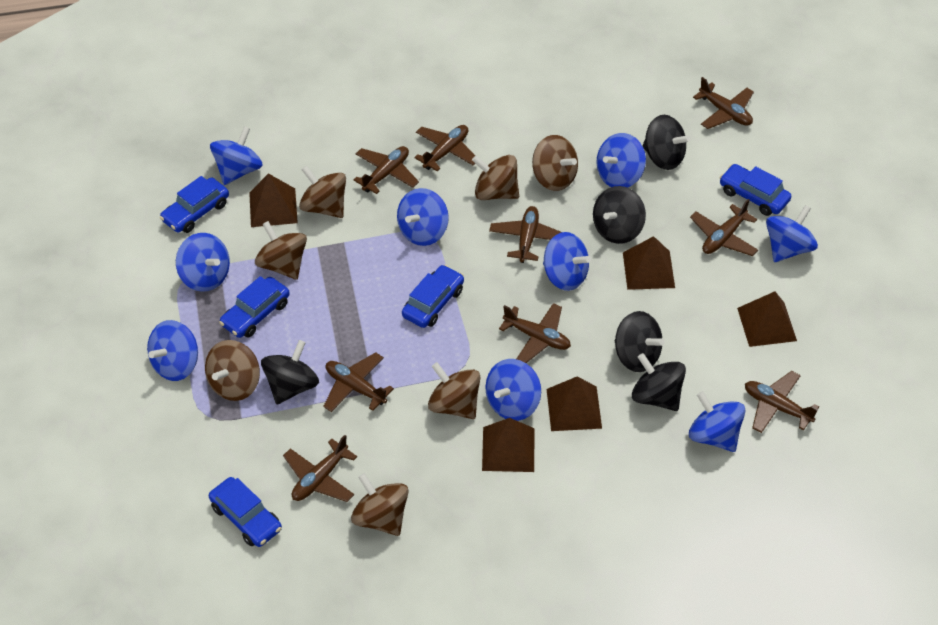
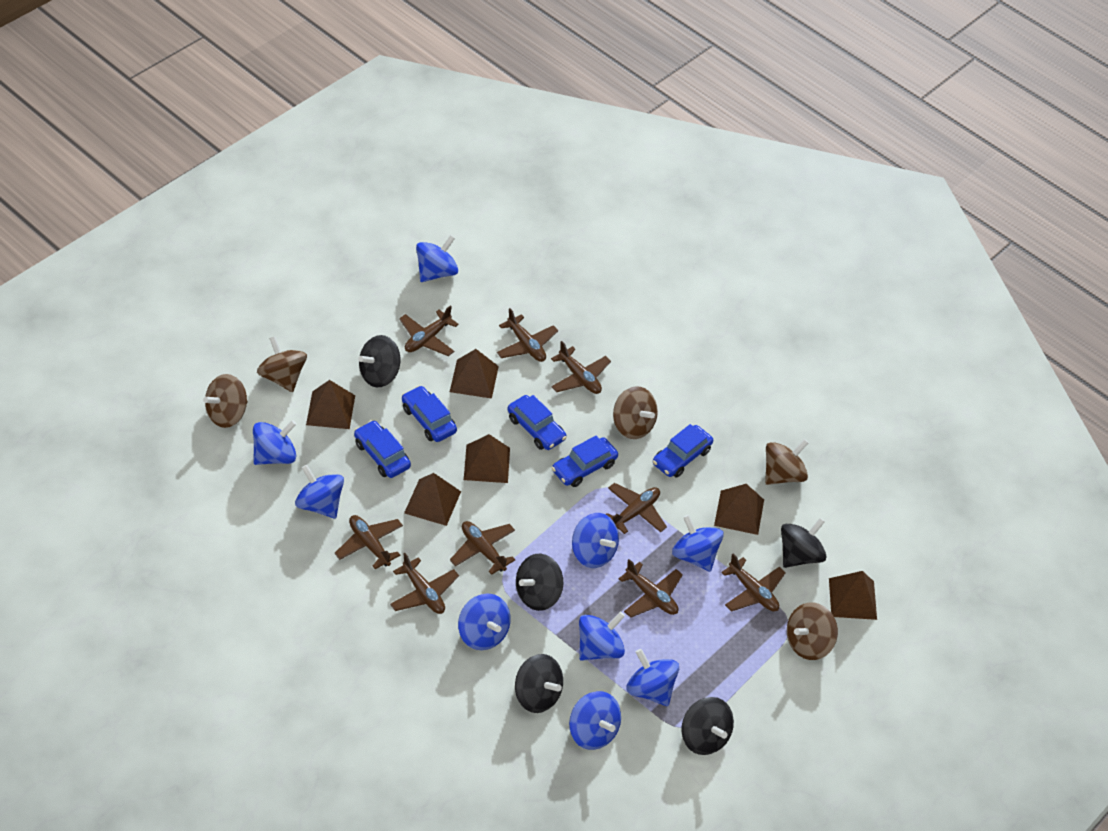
brown pyramid: [249,173,298,227] [482,418,534,472] [547,377,602,431] [623,236,675,290] [737,291,797,347] = 5 -> [306,380,355,429] [404,473,461,526] [450,349,499,399] [464,434,510,483] [714,484,764,535] [829,571,877,620] = 6
brown spinning top: [205,340,260,401] [255,221,307,280] [299,166,346,218] [351,473,409,536] [428,362,480,419] [472,155,519,200] [532,135,578,191] = 7 -> [203,374,248,428] [257,336,307,392] [613,386,658,439] [765,439,809,485] [787,602,838,660] = 5

